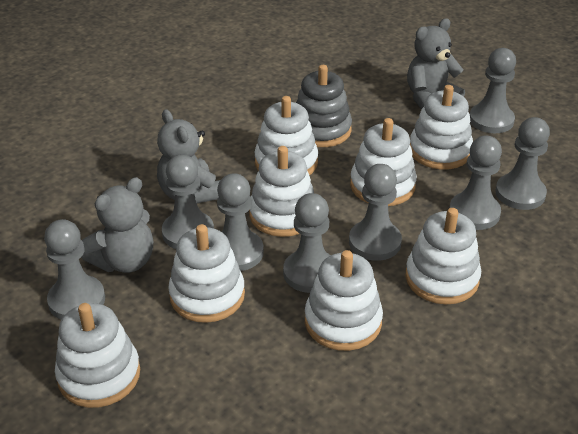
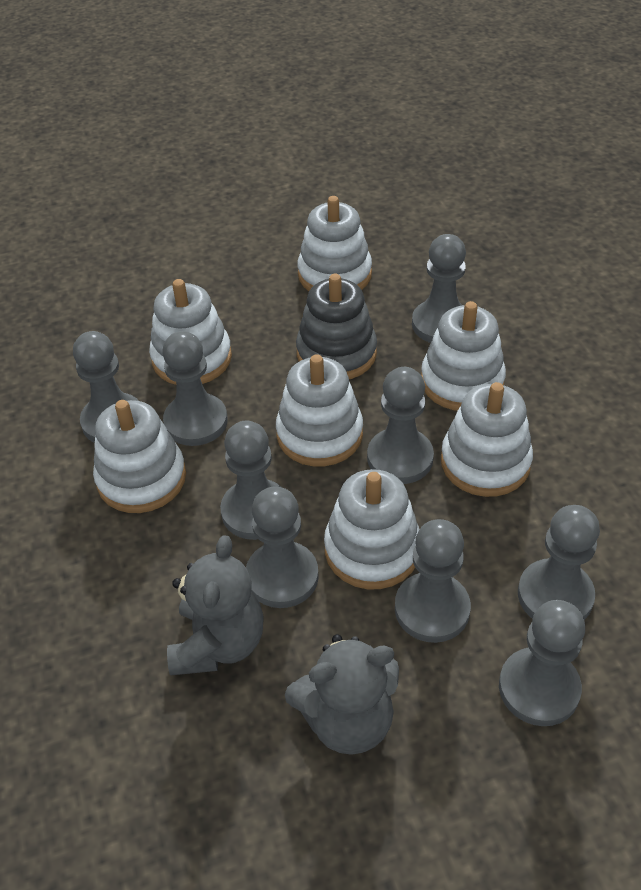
grey pawn: [44,219,105,319] [162,154,214,249] [217,173,264,271] [283,193,331,293] [349,164,402,261] [449,136,502,230] [470,48,516,133] [495,117,550,210] = 8 -> [73,331,139,443] [162,331,228,446] [220,421,281,540] [246,486,319,608] [367,367,434,484] [395,519,471,643] [412,234,466,343] [499,600,585,726] [518,505,600,620] = 9
grey teddy bear: [81,177,153,273] [157,109,220,203] [407,18,465,110] = 3 -> [167,535,264,675] [285,634,399,755] = 2
white stacking toy: [55,303,140,408] [168,224,245,323] [249,146,314,237] [254,96,318,175] [305,250,383,351] [350,118,417,206] [405,208,481,304] [410,85,473,170] = 8 -> [93,400,186,513] [149,279,232,385] [276,354,363,466] [297,196,372,291] [324,469,420,589] [421,301,506,411] [441,382,533,497] = 7

